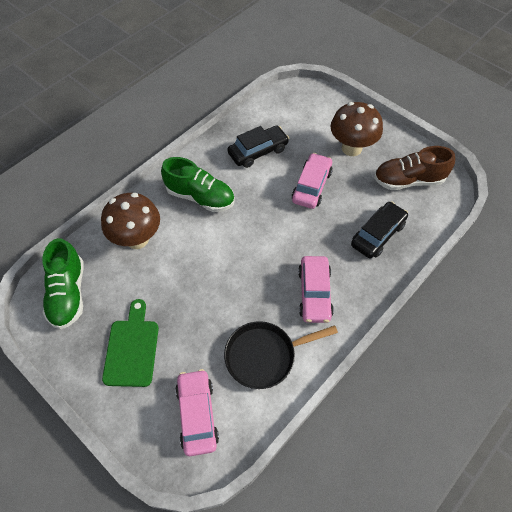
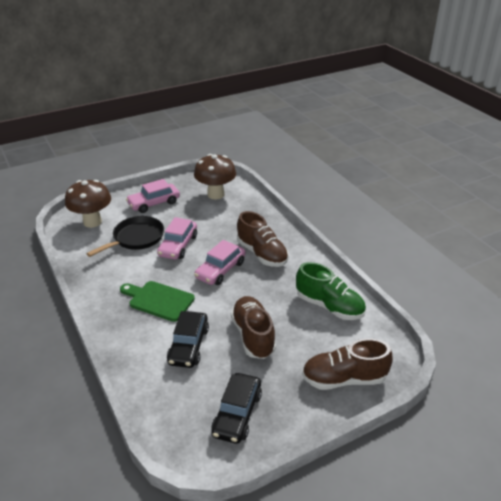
brown shoe: [374,146,455,190] = 1 -> [231,296,276,359] [237,211,289,267] [302,339,393,390] = 3
green shoe: [42,238,84,329] [161,157,235,212] = 2 -> [296,262,366,320] = 1

